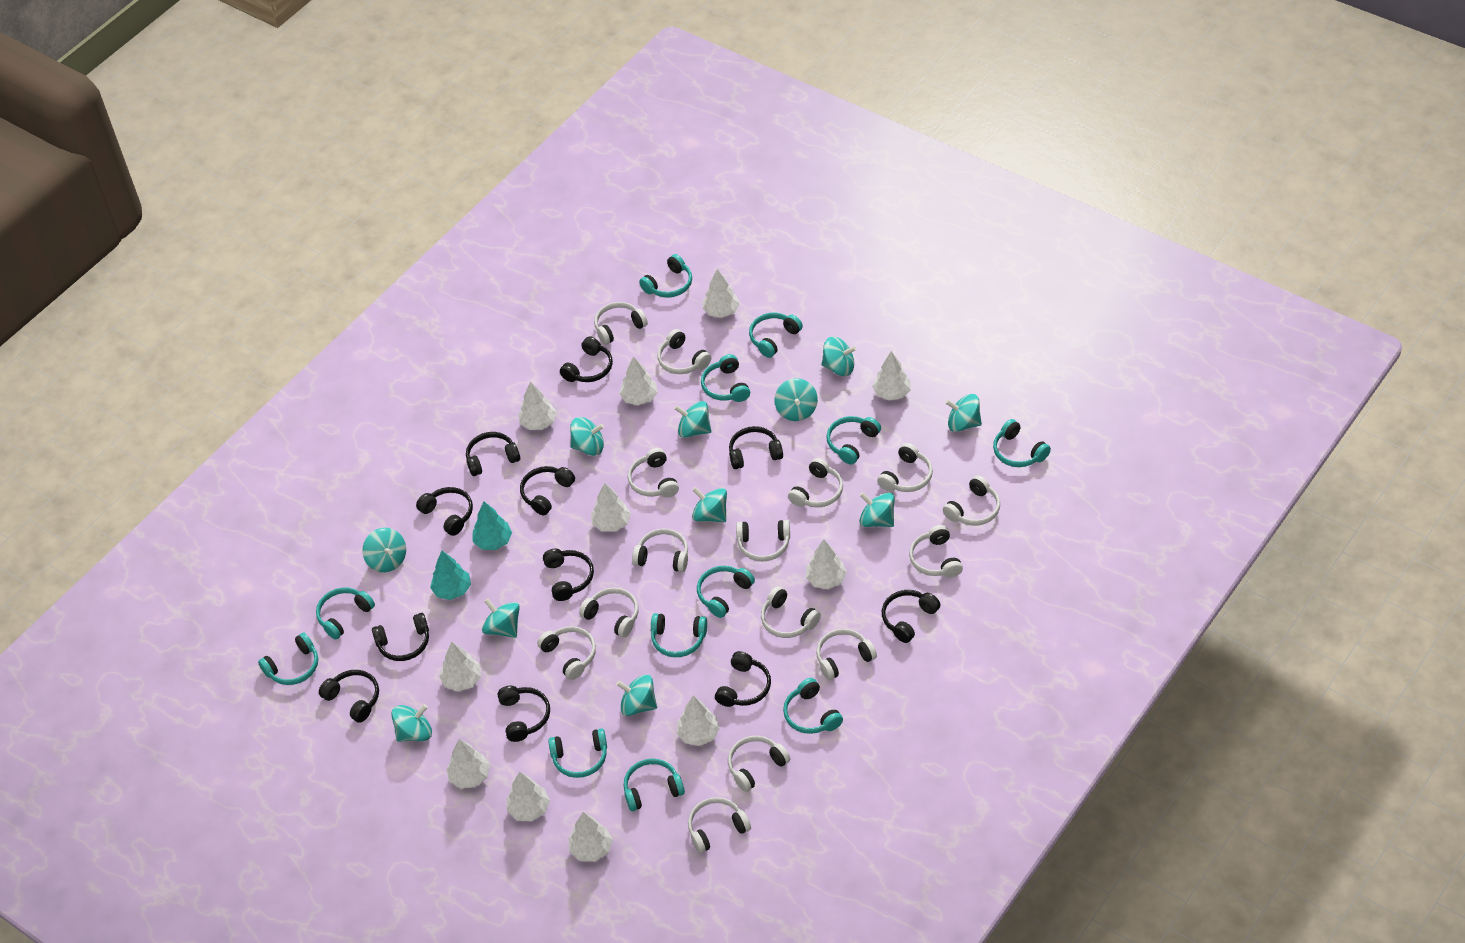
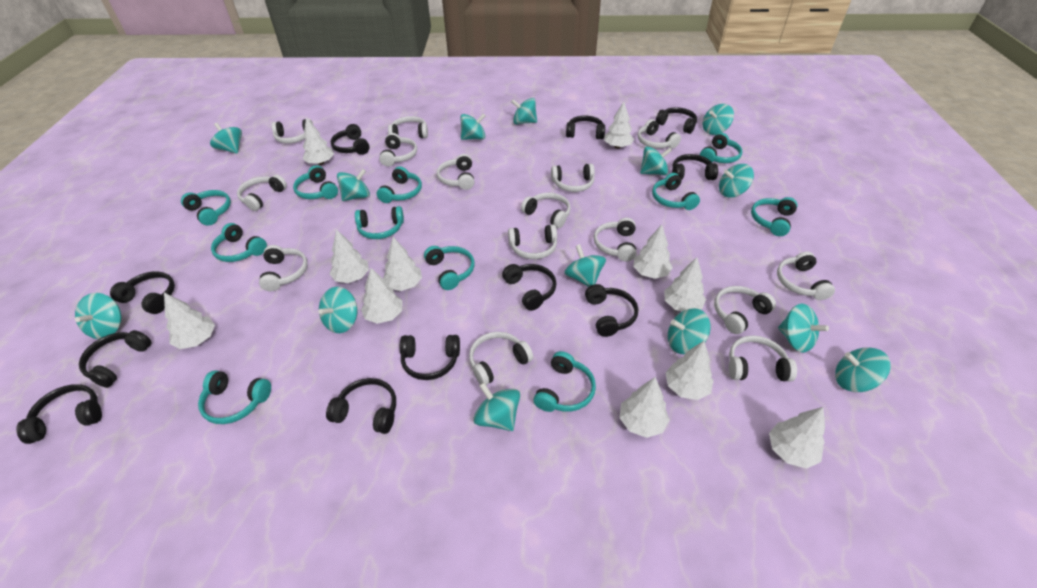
turquoise headphones: [258,633,318,685] [316,587,375,640] [548,728,607,778] [624,759,685,811] [639,254,692,298] [651,613,707,657] [697,566,755,618] [701,354,750,402] [749,313,803,358] [783,678,843,734] [826,416,881,465] [993,419,1051,467] = 12 -> [181,190,231,226] [198,370,271,424] [211,223,267,262] [293,165,338,199] [355,206,404,239] [377,166,422,203] [424,246,475,290] [533,351,596,412] [652,173,700,210] [700,133,742,163] [751,197,798,236] = 11
turquoise spinning top: [362,528,406,572] [391,704,432,742] [482,599,520,638] [570,417,604,456] [616,675,657,716] [674,401,711,438] [692,487,727,522] [775,378,818,421] [822,337,856,376] [860,492,895,527] [945,394,982,432] = 11 -> [75,293,121,339] [210,123,242,154] [319,287,357,333] [337,169,370,201] [460,113,486,140] [473,382,520,431] [511,98,537,125] [564,244,606,287] [640,146,672,175] [668,308,711,354] [703,104,734,135] [719,164,754,198] [778,304,829,352] [835,347,891,392] = 14
turquoise tree: [430,551,471,600] [473,502,512,550] = 2 -> none = 0

